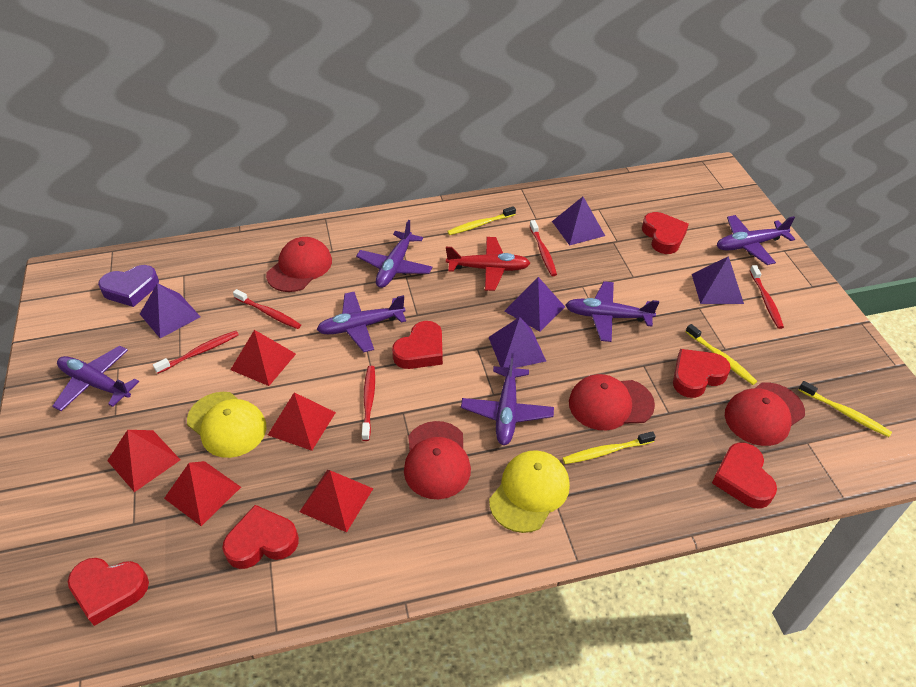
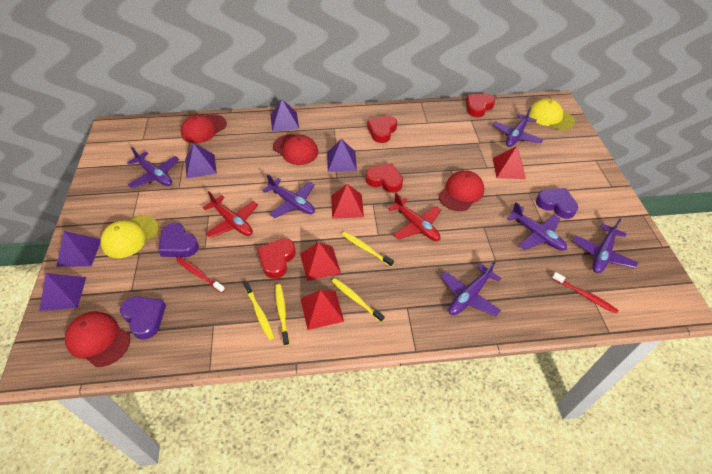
purple heart: [98,265,159,307] = 1 -> [120,296,166,340] [158,223,199,257] [536,188,578,219] = 3
red heart: [68,558,149,626] [222,505,299,569] [392,321,443,369] [642,212,689,254] [673,349,731,398] [712,442,777,509] = 6 -> [257,238,296,279] [366,163,403,193] [367,115,397,143] [466,94,495,117] = 4
red plane: [446,237,530,291] = 1 -> [203,191,258,238] [388,193,441,241] = 2
red pyramid: [107,430,180,492] [164,461,241,526] [230,330,296,386] [268,392,336,451] [300,470,373,532] = 5 -> [300,242,341,281] [301,290,344,330] [331,184,364,218] [493,146,526,179] = 4
red toothbrush: [153,331,239,374] [233,289,301,329] [362,366,375,441] [530,220,557,276] [750,265,784,329] = 5 -> [176,257,225,293] [552,272,618,314] = 2

